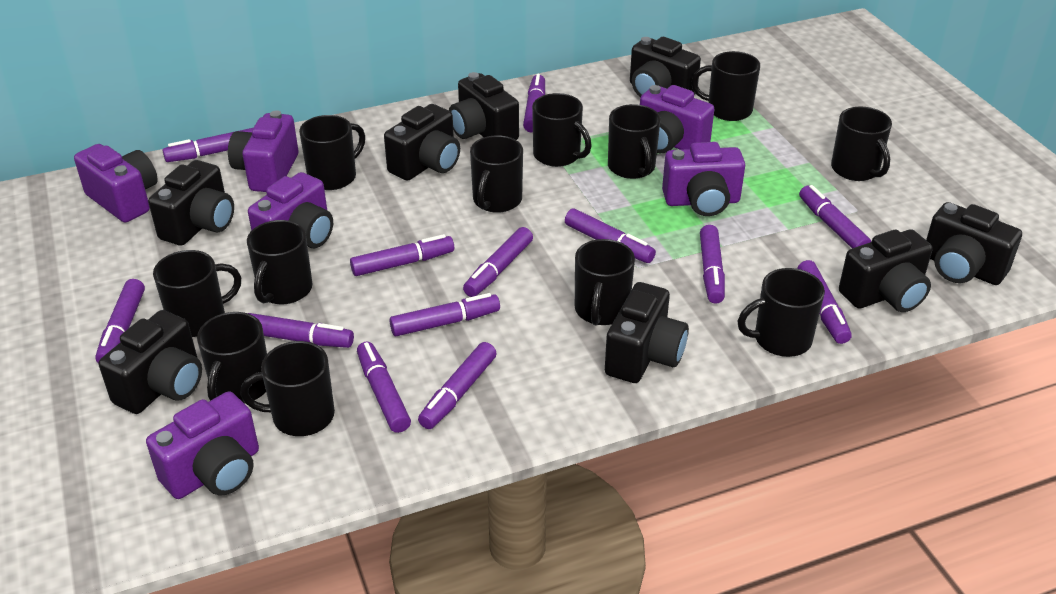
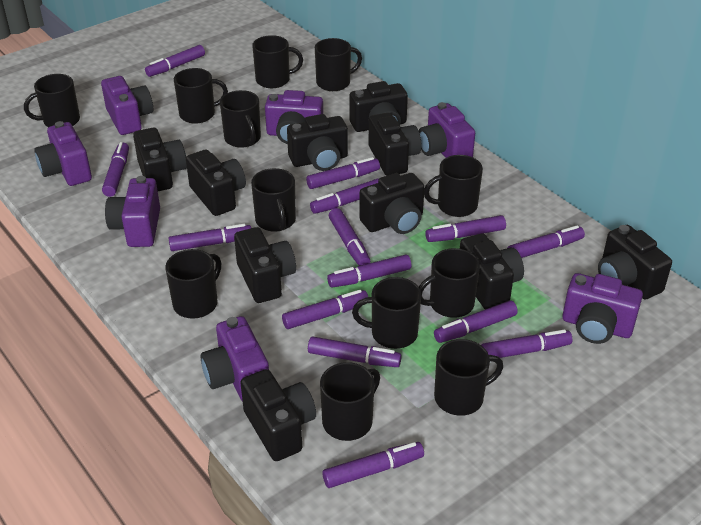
black camera: [99,310,202,414] [148,160,234,246] [384,104,460,181] [449,72,519,140] [605,282,689,383] [630,37,701,97] [839,229,933,312] [926,202,1022,285] = 8 -> [133,128,187,191] [186,150,246,216] [234,227,296,303] [240,369,316,461] [287,114,348,171] [350,81,408,132] [359,173,425,234] [368,113,421,176] [460,234,524,309] [598,225,672,299] = 10
purple camera: [74,144,158,223] [146,392,259,499] [228,110,298,192] [248,172,333,248] [640,85,714,153] [662,142,745,216] = 6 -> [34,121,92,186] [101,76,153,135] [105,176,160,247] [200,316,269,402] [265,90,323,144] [419,102,475,158] [562,273,643,344] = 7
purple marker: [95,279,145,363] [162,128,253,162] [248,313,354,348] [350,234,454,276] [357,342,411,433] [390,293,500,336] [418,342,497,429] [463,227,533,297] [523,74,545,133] [565,209,656,263] [700,225,725,304] [797,260,852,344] [799,185,871,248] = 13 -> [102,142,129,197] [145,45,205,77] [168,224,251,251] [282,290,368,329] [306,157,380,189] [308,336,402,367] [310,179,379,214] [322,442,424,488] [327,255,411,288] [329,208,370,266] [425,215,506,242] [434,300,518,343] [481,329,572,358] [507,225,585,258] = 14

